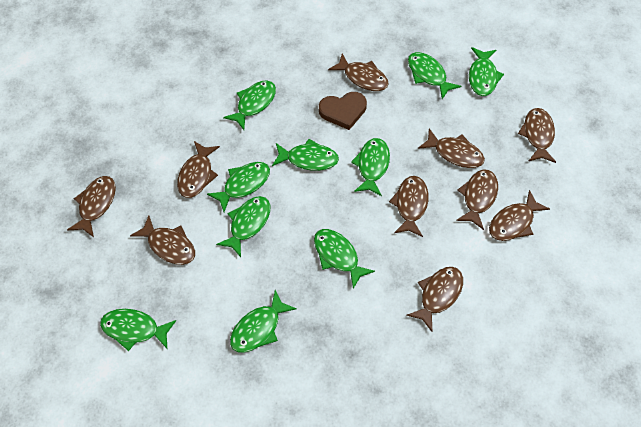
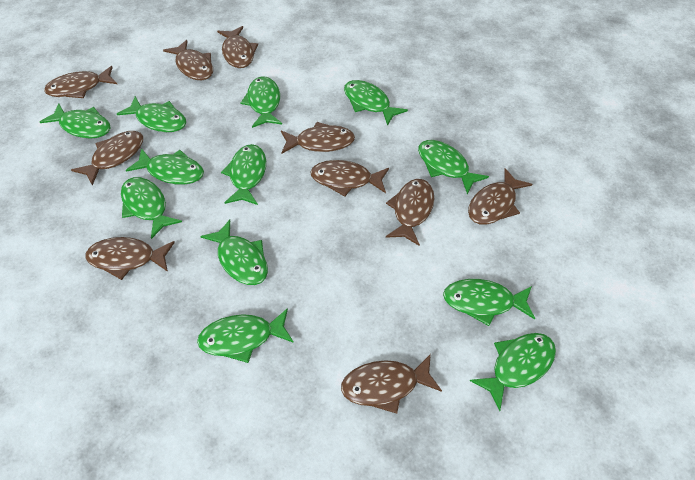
brown heart: [319,92,367,130] = 1 -> none = 0
green fish: [100,309,177,351] [207,162,270,212] [216,196,270,257] [223,81,276,130] [230,290,297,353] [272,139,339,171] [314,229,375,289] [351,138,390,196] [408,52,461,99] [469,47,504,96] = 10 -> [40,103,110,139] [117,96,186,132] [121,177,182,239] [126,148,204,185] [197,308,294,363] [200,220,268,285] [221,144,266,205] [241,77,282,128] [344,80,408,126] [418,140,489,194] [443,279,535,326] [470,333,556,411] = 12

